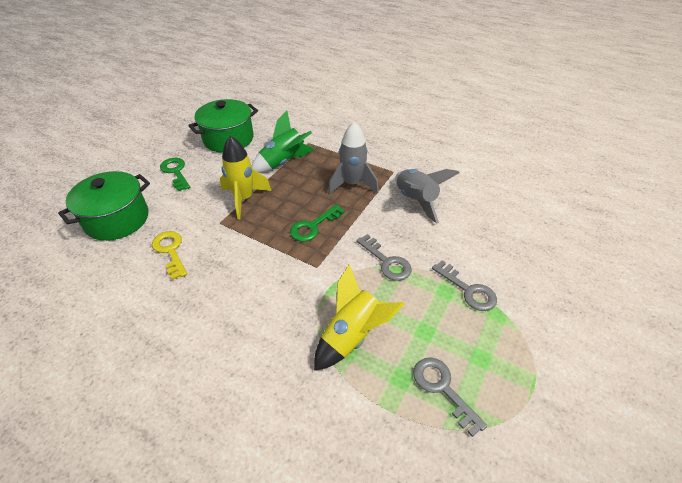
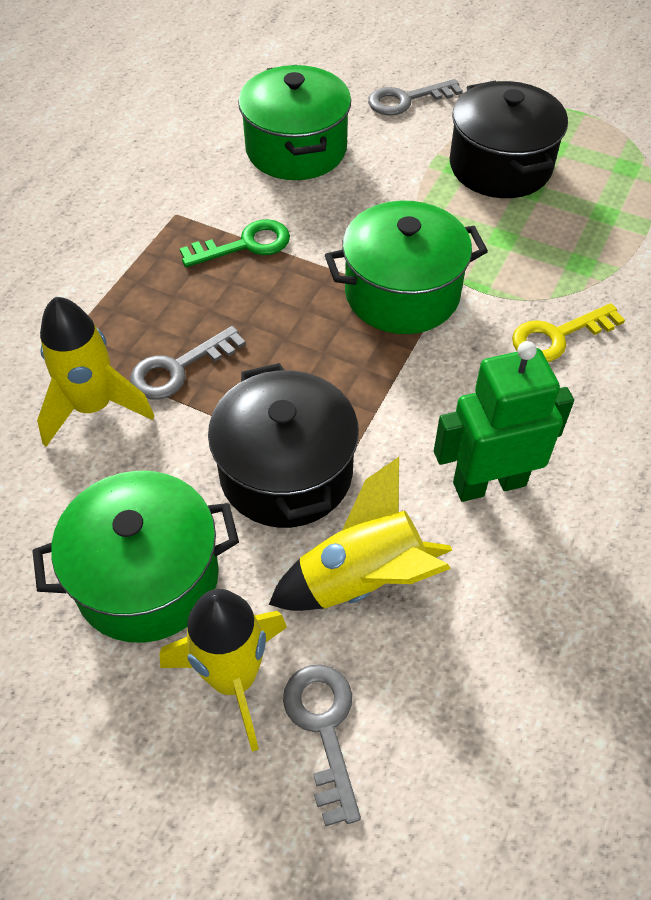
black pot: none = 0 -> [208,363,359,528] [449,80,568,198] = 2
green key: [160,158,190,191] [290,205,345,242] = 2 -> [180,219,290,267] = 1
green pot: [58,171,150,241] [188,99,258,153] = 2 -> [32,471,239,643] [238,65,351,180] [325,201,488,334] = 3
green robot: none = 0 -> [434,341,574,502] = 1
green rocket: [252,111,314,173] = 1 -> none = 0
grey rocket: [328,122,379,195] [395,169,459,223] = 2 -> none = 0
yellow rocket: [220,136,271,219] [314,264,404,371] = 2 -> [37,296,154,447] [160,589,287,752] [269,457,453,611] = 3

